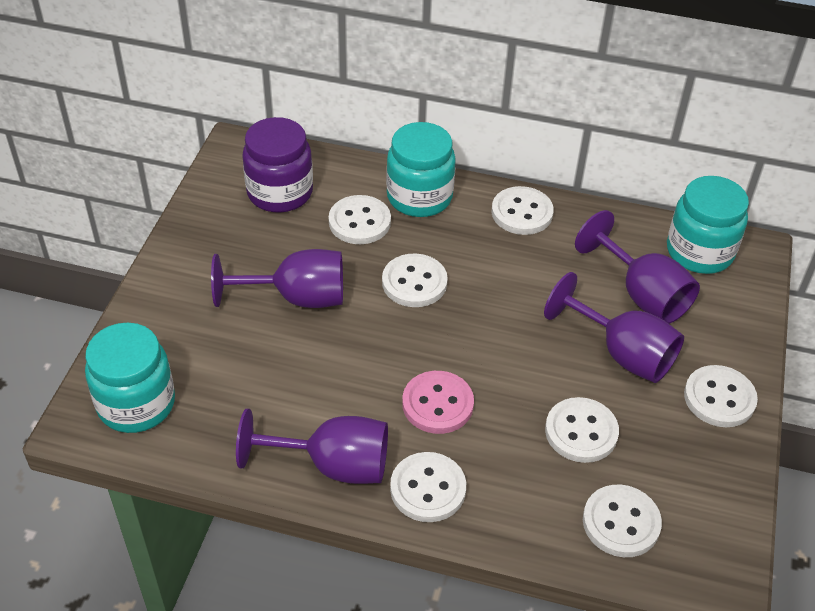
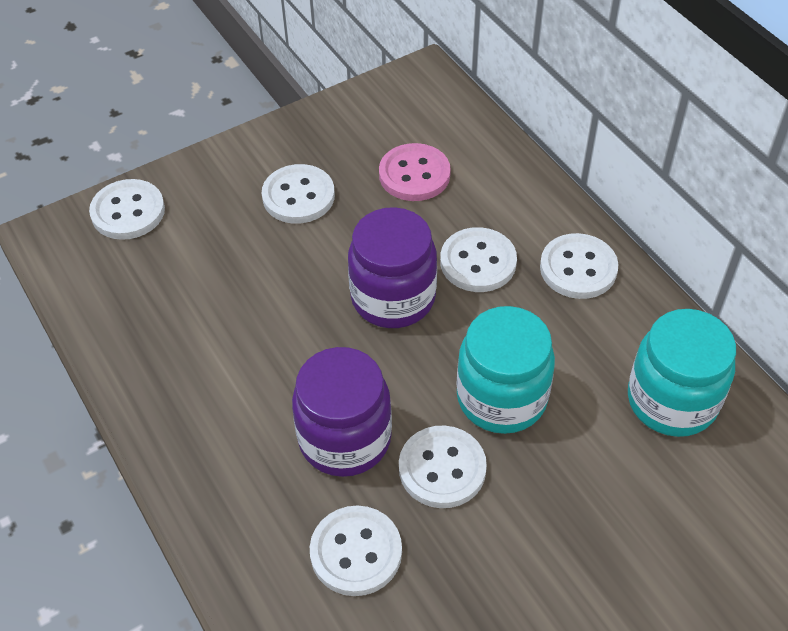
purple goblet: [211,249,343,308] [236,409,388,484] [544,272,684,383] [575,210,700,324] = 4 -> none = 0
purple jar: [242,117,313,212] = 1 -> [292,347,392,477] [348,207,437,328] = 2
turquoise jar: [85,323,175,433] [386,122,456,217] [667,176,749,274] = 3 -> [456,306,555,434] [628,309,736,437] = 2
white button: [329,195,391,244] [382,254,448,307] [390,452,466,522] [492,186,554,235] [545,397,619,463] [583,485,662,557] [684,365,758,427] = 7 -> [89,179,165,240] [262,164,335,224] [310,505,402,596] [399,425,487,508] [440,227,517,292] [540,233,619,299] = 6

